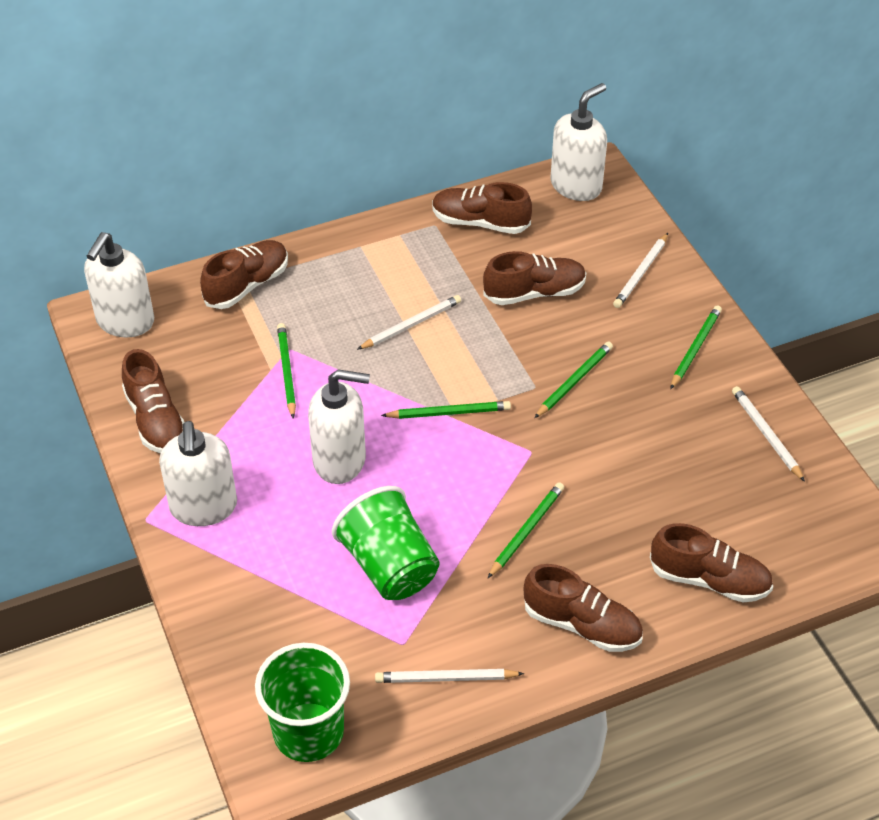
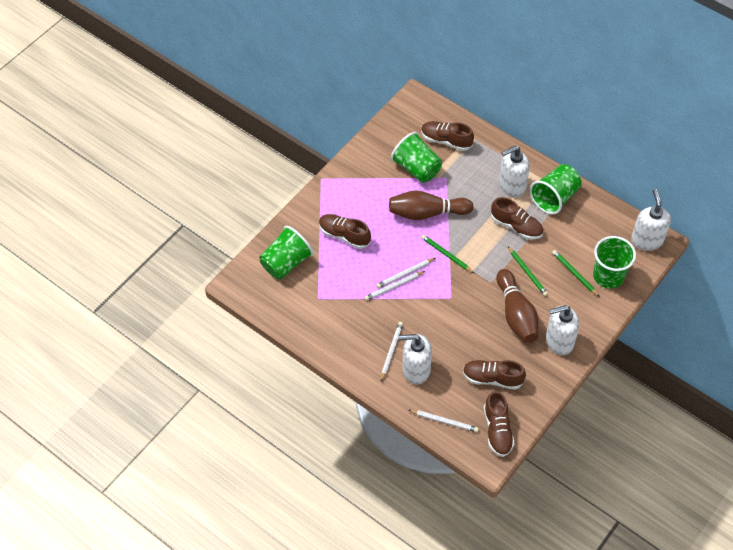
brown bowling pin: none = 0 -> [389,191,474,220] [496,269,538,343] = 2
brown shoe: [122,349,184,453] [200,240,288,309] [432,182,532,234] [483,251,586,305] [524,564,643,652] [650,523,773,603] = 6 -> [319,214,371,249] [421,121,474,151] [463,360,526,390] [484,391,515,457] [491,197,543,240] = 5
green cup: [255,643,350,762] [332,486,440,600] = 2 -> [259,226,313,279] [391,132,442,183] [530,164,582,215] [593,236,636,288] = 4
green pencil: [277,323,296,419] [381,401,511,419] [488,482,564,578] [534,341,613,418] [670,305,722,389] = 5 -> [421,235,474,273] [508,246,548,296] [552,250,600,297] = 3

